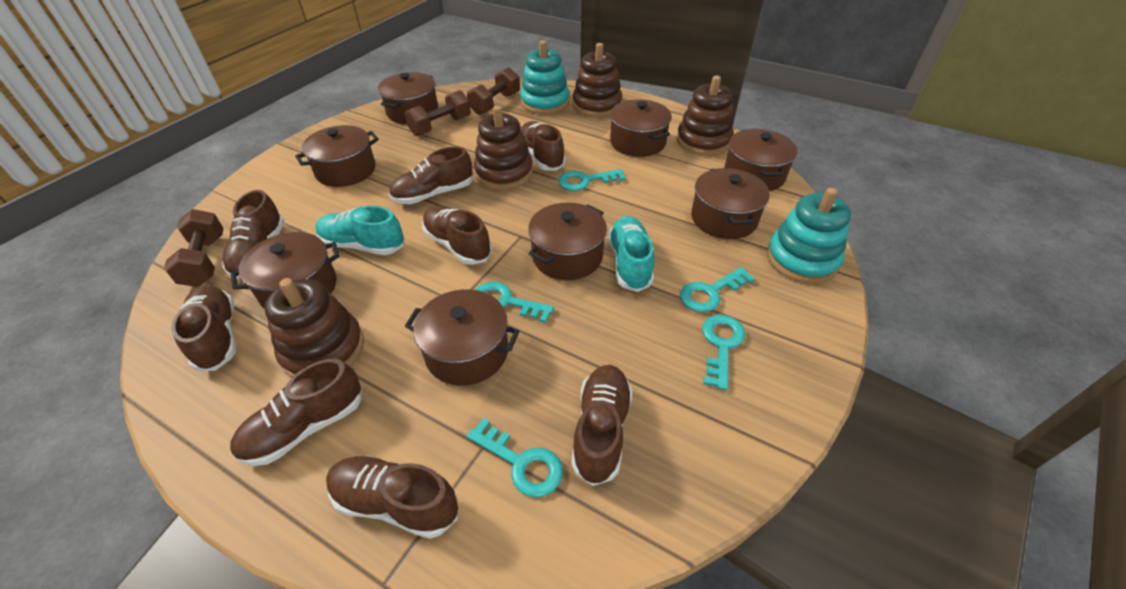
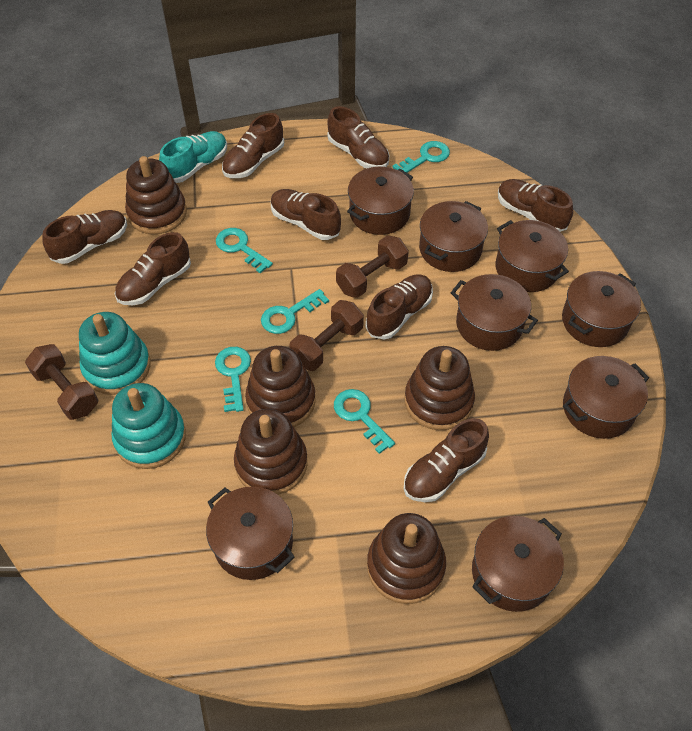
brown stacking toy: [265,278,364,378] [474,106,533,190] [573,43,622,117] [677,75,734,156] = 4 -> [125,156,187,234] [234,409,308,495] [245,346,316,427] [367,513,446,604] [404,346,475,430] = 5
turquoise shoe: [315,205,404,255] [608,216,655,292] = 2 -> [159,131,227,183] = 1

